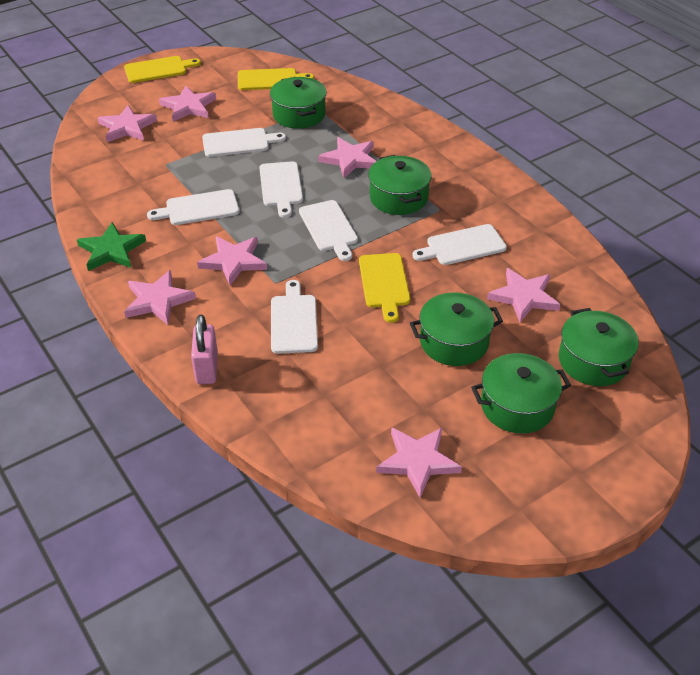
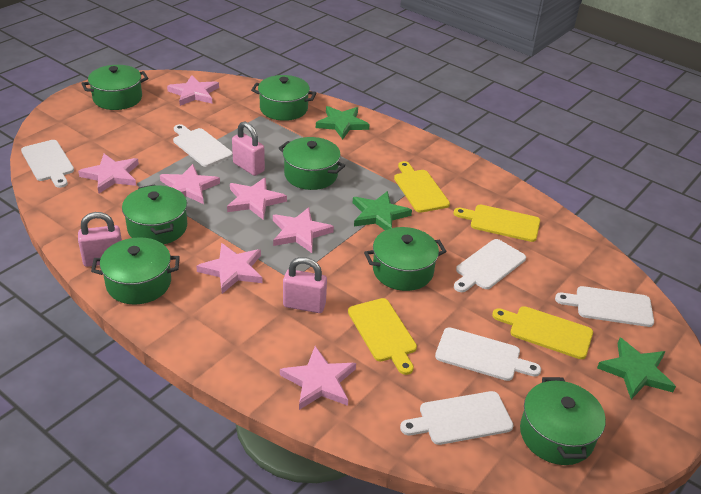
green pot: [270,77,327,129] [368,155,432,215] [410,292,503,366] [471,353,571,434] [559,308,639,386] = 5 -> [81,65,148,110] [91,237,180,305] [122,184,187,245] [251,75,316,121] [279,137,346,190] [364,227,446,291] [520,377,606,465] = 7
green star: [77,222,146,271] = 1 -> [316,106,370,139] [353,191,412,230] [597,338,676,399] = 3
pink padlock: [191,314,218,384] = 1 -> [78,212,122,267] [232,121,265,176] [283,257,327,313] = 3
yellow cutting board: [124,56,201,83] [238,68,314,90] [359,253,410,323] = 3 -> [348,298,417,375] [394,161,450,213] [454,205,540,242] [492,306,593,359] = 4

